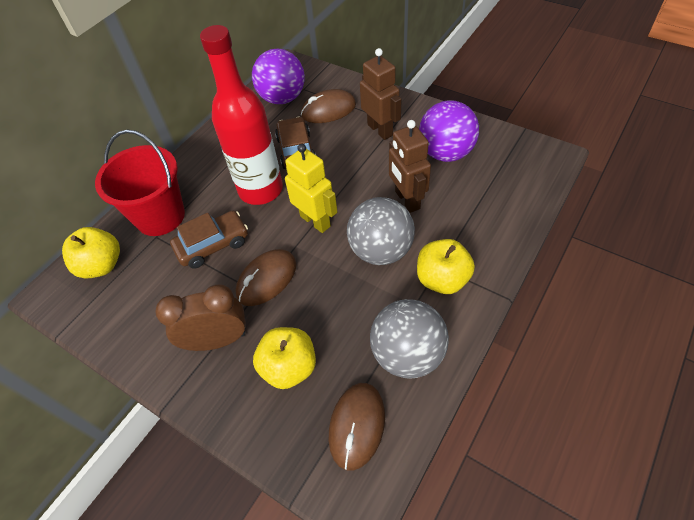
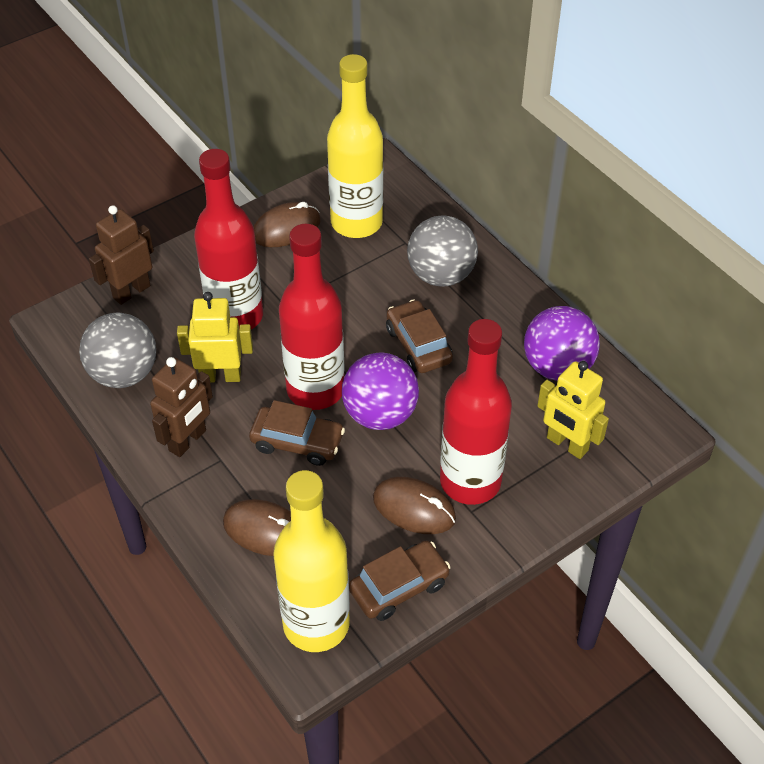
brown car: [170,211,248,269] [275,116,316,169] = 2 -> [249,400,345,466] [349,541,451,621] [386,299,453,373] = 3
brown clock: [155,284,246,351] = 1 -> none = 0
red bottle: [200,25,283,205] = 1 -> [194,149,263,330] [279,224,345,410] [440,319,512,505] = 3
red bucket: [95,130,185,236] = 1 -> none = 0
yellow apple: [62,227,120,278] [253,327,316,389] [417,239,475,294] = 3 -> none = 0
yellow bottle: none = 0 -> [273,470,350,652] [327,54,383,238] = 2
yellow robot: [285,144,337,233] = 1 -> [177,292,253,382] [537,361,609,459] = 2

